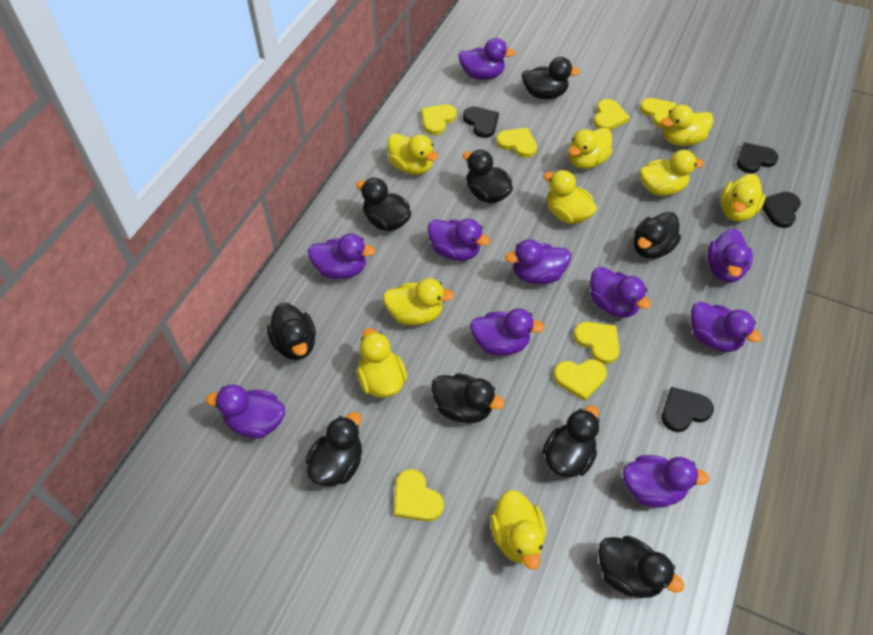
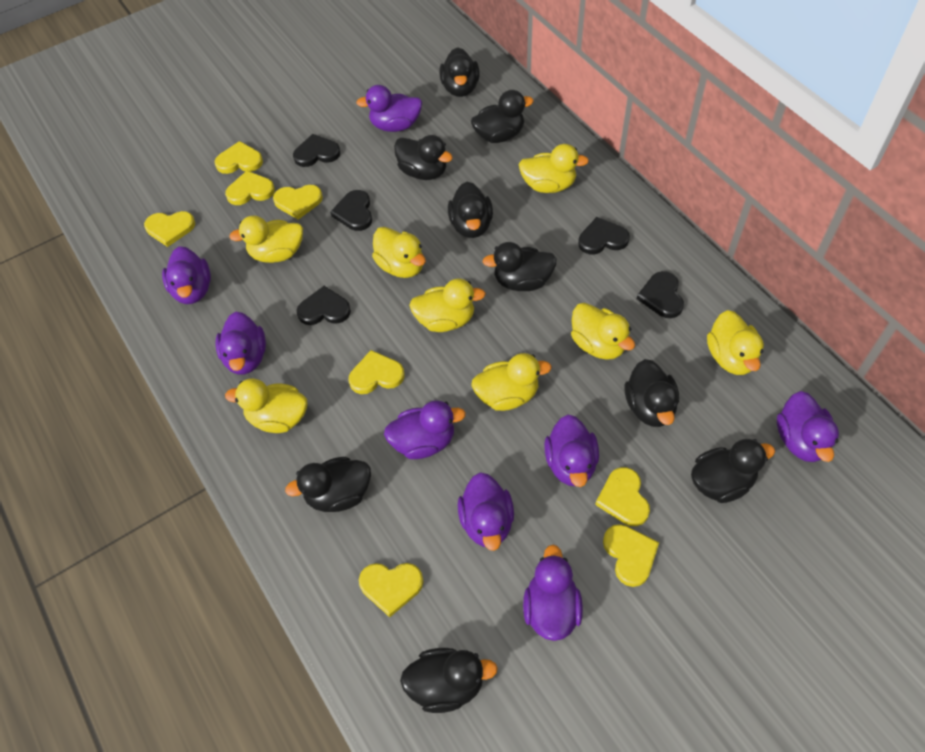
black heart: [463,106,499,138] [662,387,714,432] [737,143,779,173] [762,192,801,228] = 4 -> [293,134,340,167] [296,286,351,325] [330,190,372,231] [578,217,630,254] [637,271,684,318] = 5
purple duck: [206,385,285,439] [308,234,375,279] [428,219,490,261] [458,38,515,80] [470,308,544,356] [505,239,571,284] [590,267,651,318] [623,455,709,508] [691,302,762,352] [707,229,753,283] = 10 -> [162,246,211,304] [215,312,266,375] [356,85,422,132] [384,400,466,459] [458,472,514,551] [523,545,583,641] [544,415,599,487] [777,391,839,462] = 8
yellow duck: [357,328,407,398] [383,278,454,325] [387,133,438,175] [490,490,546,570] [543,170,597,224] [568,128,612,169] [640,150,704,196] [661,105,714,146] [721,174,766,221] = 9 -> [225,378,307,433] [229,215,303,263] [372,227,426,278] [409,278,486,332] [471,353,551,411] [519,144,589,193] [571,303,635,360] [707,310,764,375] = 8
yellow heart: [394,469,444,521] [421,104,457,135] [496,128,537,158] [553,359,607,401] [573,322,620,364] [593,99,630,130] [640,98,676,128] = 7 -> [144,211,195,247] [215,141,263,174] [225,171,275,205] [273,185,323,220] [348,350,405,394] [359,563,423,617] [595,467,650,526] [603,524,659,587] = 8

